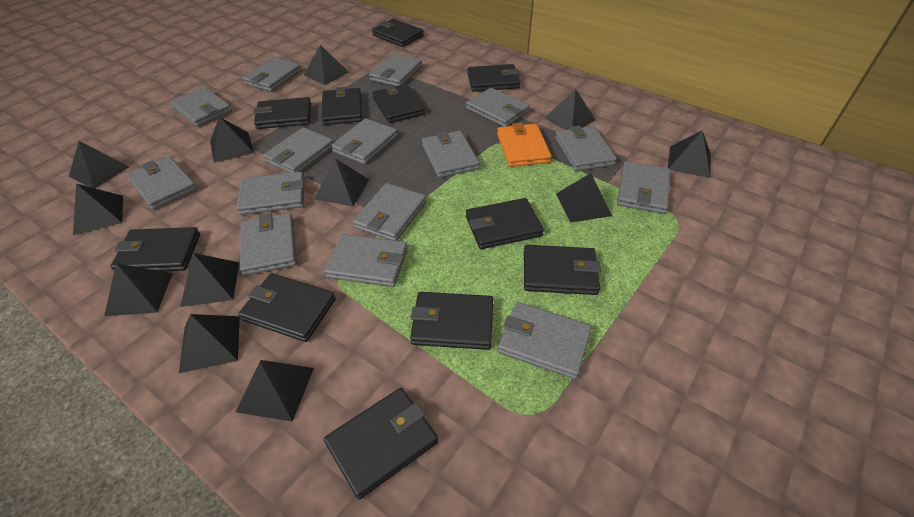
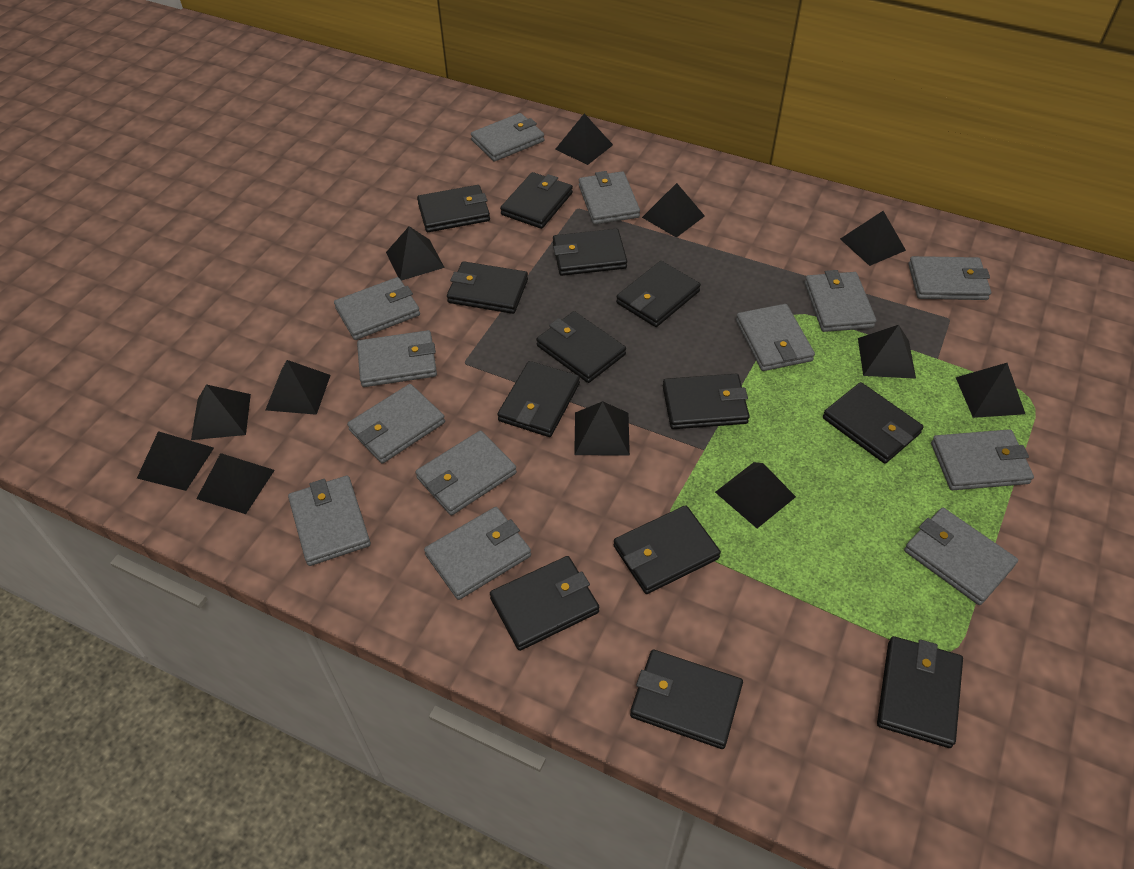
black wallet: [110,227,200,271] [238,273,335,342] [253,97,311,129] [321,87,362,125] [324,388,438,499] [372,19,424,47] [372,84,425,123] [410,292,493,350] [466,198,544,249] [467,64,521,92] [524,245,601,295] = 11 -> [417,185,490,232] [447,261,528,314] [490,556,599,651] [497,361,580,437] [500,172,573,229] [536,311,626,383] [553,229,627,276] [613,505,721,594] [616,261,701,327] [630,650,743,749] [663,374,750,429] [823,382,924,464] [877,636,963,748] = 13
grey wallet: [127,156,197,210] [170,87,232,127] [236,171,304,215] [240,213,297,276] [242,57,301,92] [263,127,333,173] [324,234,408,287] [331,118,398,165] [353,183,426,241] [369,53,422,86] [422,131,480,178] [466,88,530,127] [498,302,592,379] [555,125,617,171] [617,161,670,214] = 15 -> [288,476,371,566] [334,277,420,340] [347,384,445,464] [357,330,437,387] [416,431,517,515] [424,507,531,600] [471,113,544,161] [579,171,640,225] [736,304,815,371] [804,270,876,332] [904,508,1018,605] [908,256,991,300] [931,429,1034,490] = 13
orange wallet: [497,122,552,167] = 1 -> none = 0

